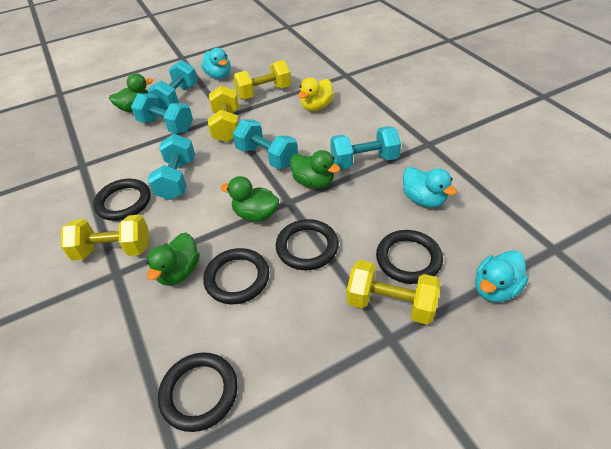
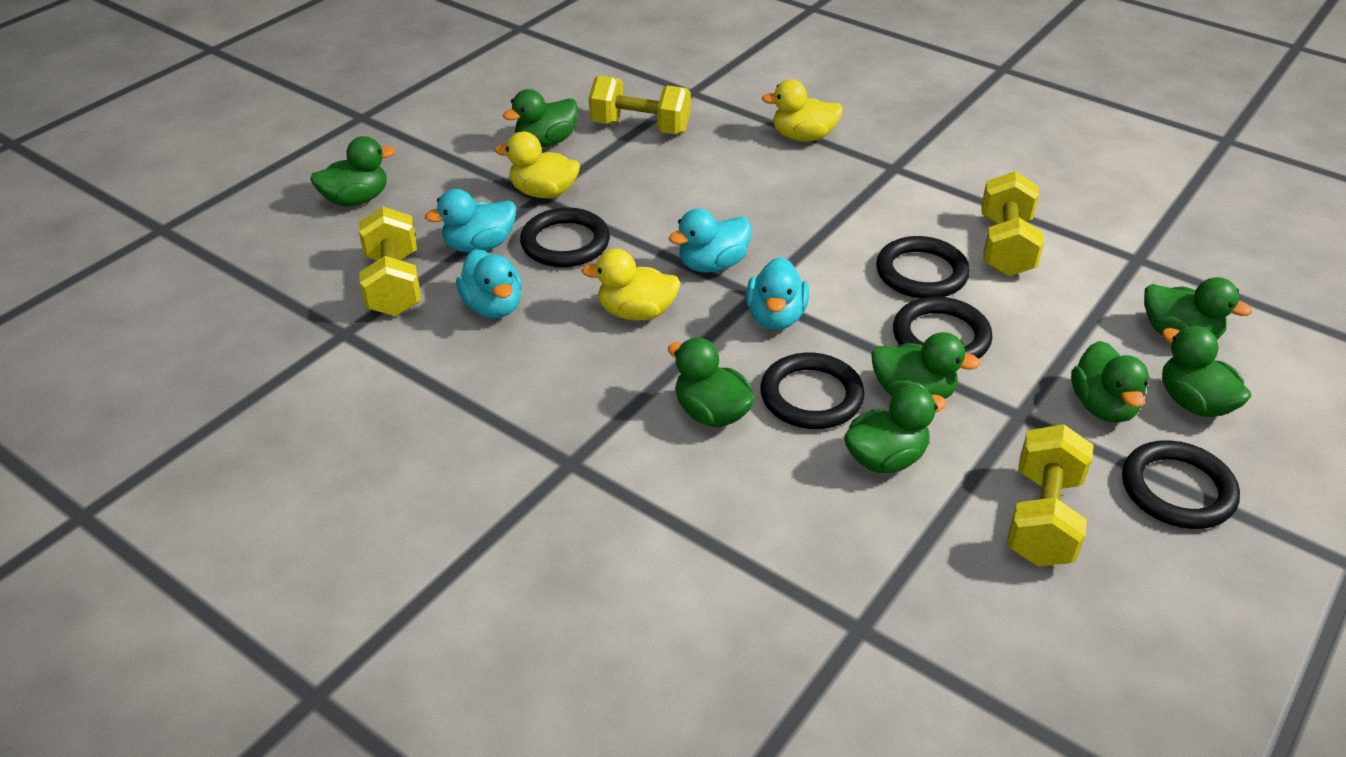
green duck: [109,73,153,112] [146,233,200,286] [221,176,279,222] [290,150,340,189] = 4 -> [310,136,395,206] [503,89,578,147] [668,338,754,427] [844,386,947,473] [871,332,981,399] [1071,341,1149,423] [1144,277,1252,340] [1162,326,1251,417] = 8
turquoise duck: [201,48,231,79] [403,167,457,208] [475,250,529,302] = 3 -> [425,189,516,253] [456,249,522,318] [669,209,751,273] [746,257,809,330] = 4
turquoise dumbbell: [131,93,193,134] [147,60,198,110] [148,134,195,200] [233,120,298,169] [330,126,401,169] = 5 -> none = 0
yellow duck: [298,78,334,111] = 1 -> [494,132,580,198] [581,249,681,321] [761,79,843,142] = 3

